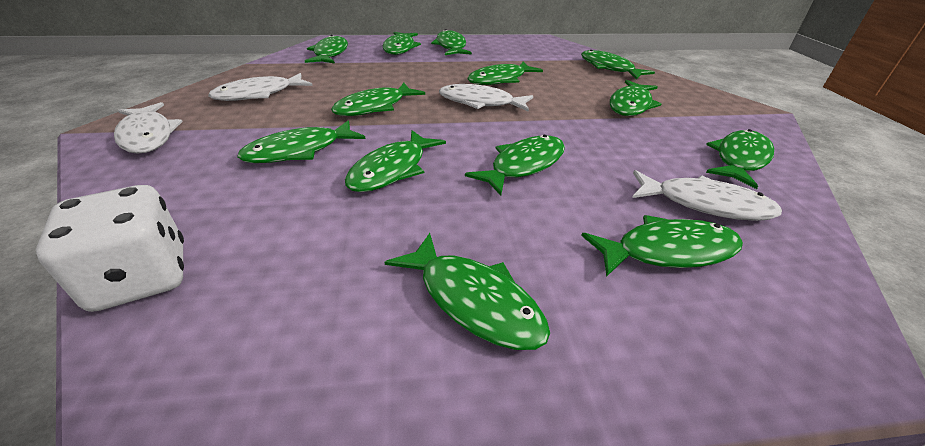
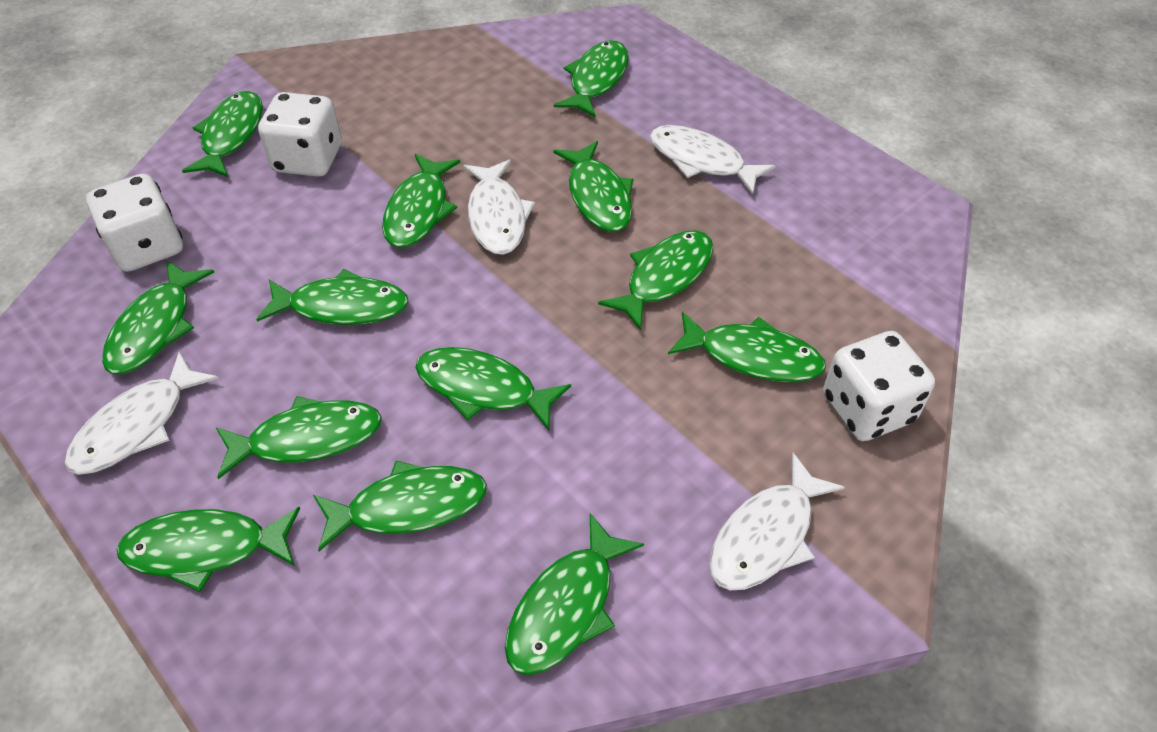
white dice: [36,185,184,312] = 1 -> [86,174,183,272] [258,92,341,177] [823,331,935,441] = 3

